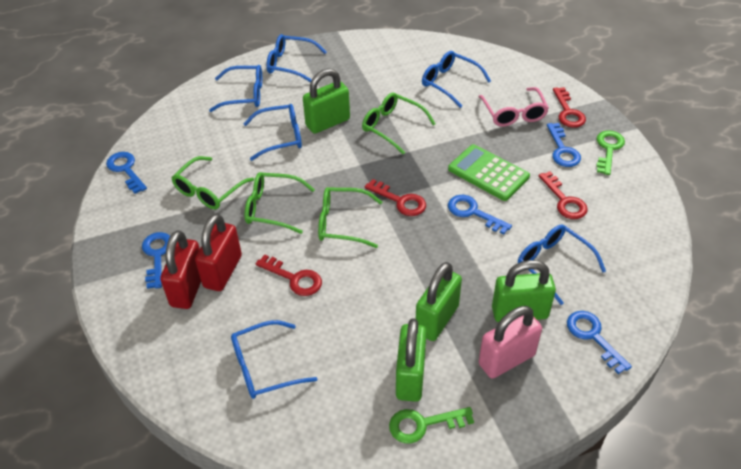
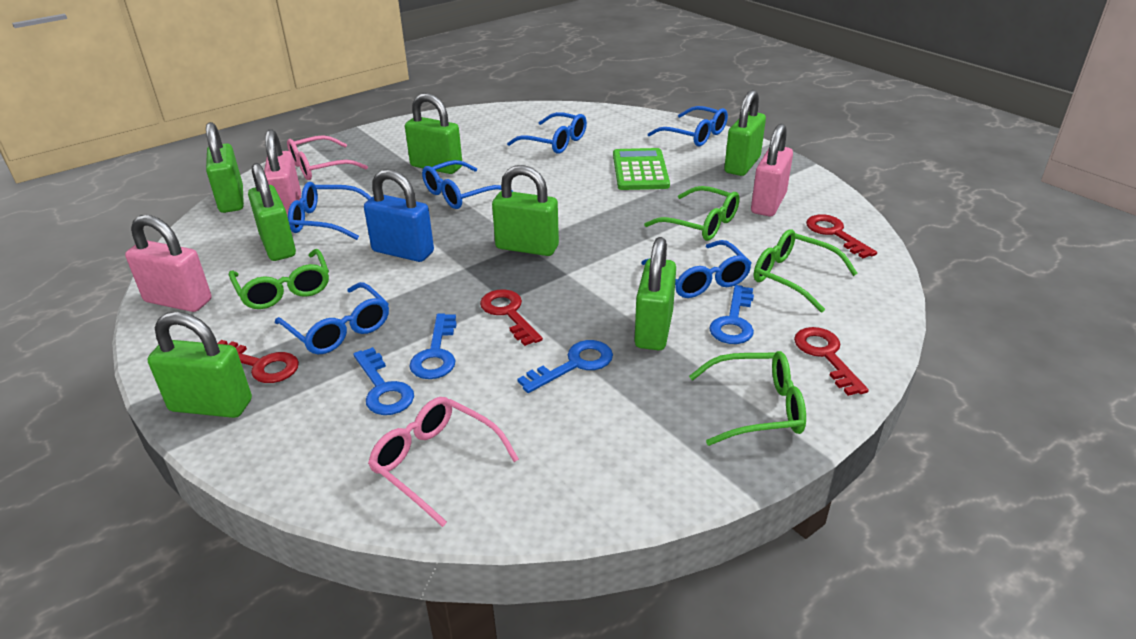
blue key: [106,152,147,194] [142,232,170,289] [448,195,512,235] [547,123,581,167] [567,311,632,374] = 5 -> [353,347,414,415] [409,313,457,379] [517,340,613,393] [709,285,754,344] = 4
blue padlock: none = 0 -> [364,169,434,262] = 1
green key: [389,407,474,444] [596,130,625,175] = 2 -> none = 0
green padlock: [303,69,350,134] [396,318,427,402] [416,262,462,341] [492,260,556,322] = 4 -> [148,312,252,418] [206,122,244,213] [248,163,296,261] [405,93,462,174] [492,165,559,256] [635,237,676,350] [724,90,766,176] = 7
pink glasses: [478,87,549,127] = 1 -> [287,135,368,180] [368,397,519,527] = 2
pink padlock: [479,306,542,379] = 1 -> [125,215,211,312] [264,129,301,217] [751,124,793,216] = 3
red padlock: [160,231,201,309] [195,214,242,291] = 2 -> none = 0

